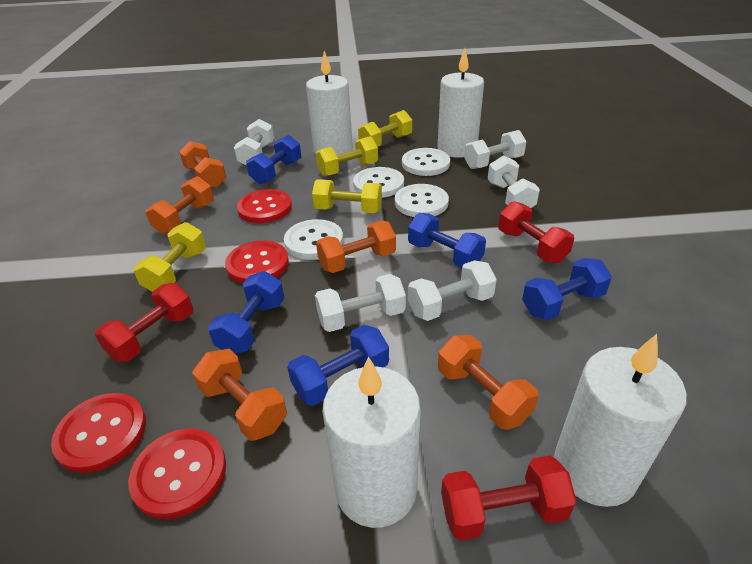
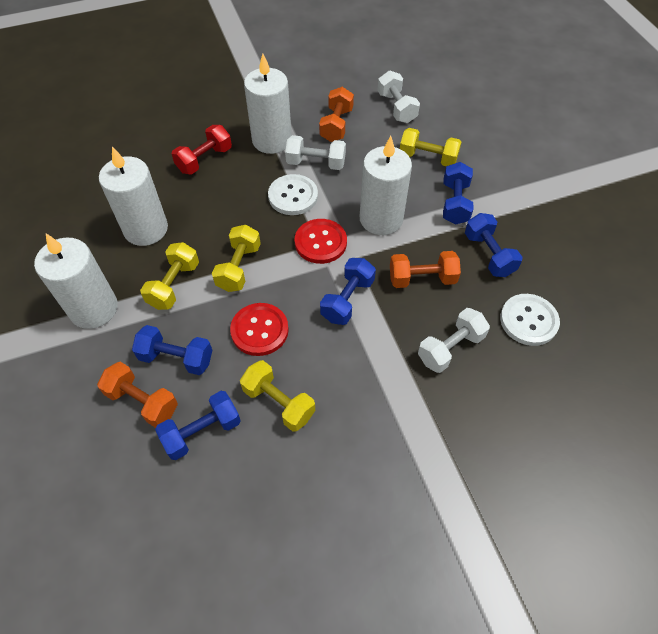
orange dumbbell: [145,176,214,234] [179,141,227,188] [192,349,287,441] [316,221,396,273] [438,335,539,430] = 5 -> [97,362,178,428] [319,87,354,142] [390,251,461,288] = 3
red button: [51,393,146,473] [128,428,226,519] [225,240,289,284] [237,189,292,223] = 4 -> [230,303,289,356] [294,219,347,264] = 2
red dumbbell: [95,283,193,362] [441,455,577,541] [498,201,574,263] = 3 -> [172,125,232,175] = 1
white button: [284,219,343,260] [353,167,404,198] [395,184,449,217] [402,148,450,176] = 4 -> [268,174,318,215] [500,294,560,346] = 2
white dumbbell: [234,119,274,166] [315,274,406,332] [408,260,497,321] [464,130,527,169] [488,155,540,208] = 5 -> [285,135,346,170] [377,71,420,123] [418,308,490,373] = 3

